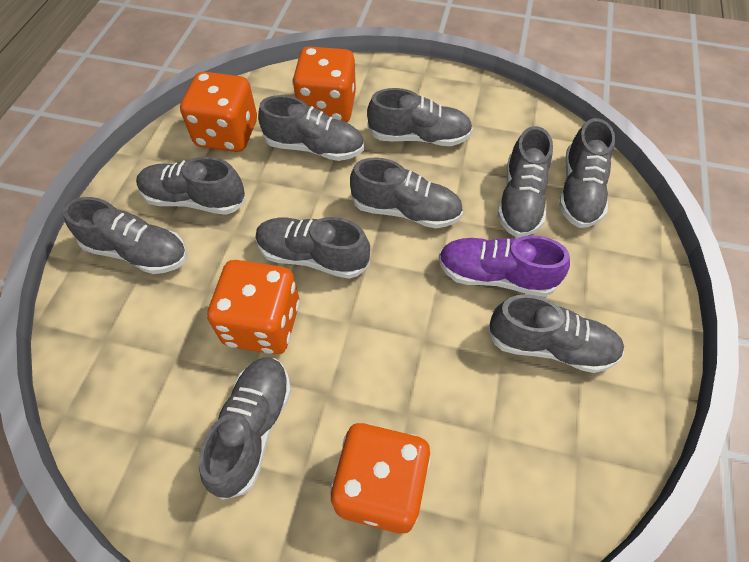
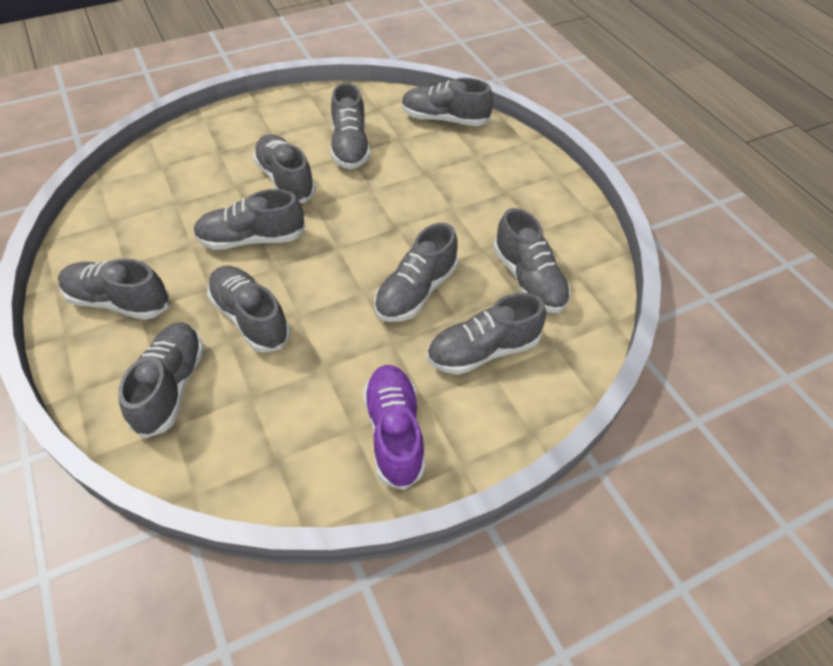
orange dice: [180,72,257,152] [207,260,300,354] [292,47,356,123] [330,423,431,534] = 4 -> none = 0

